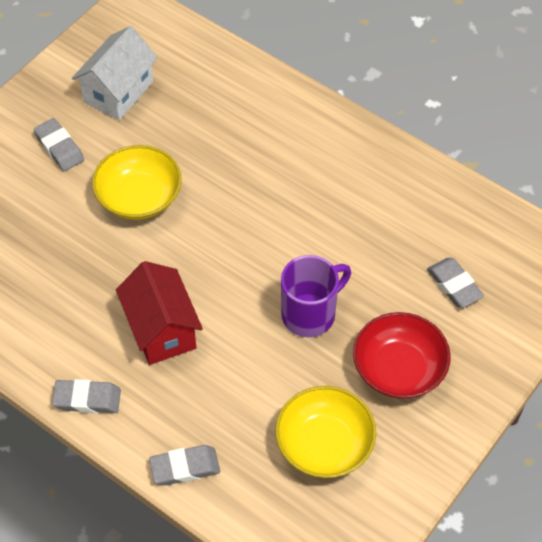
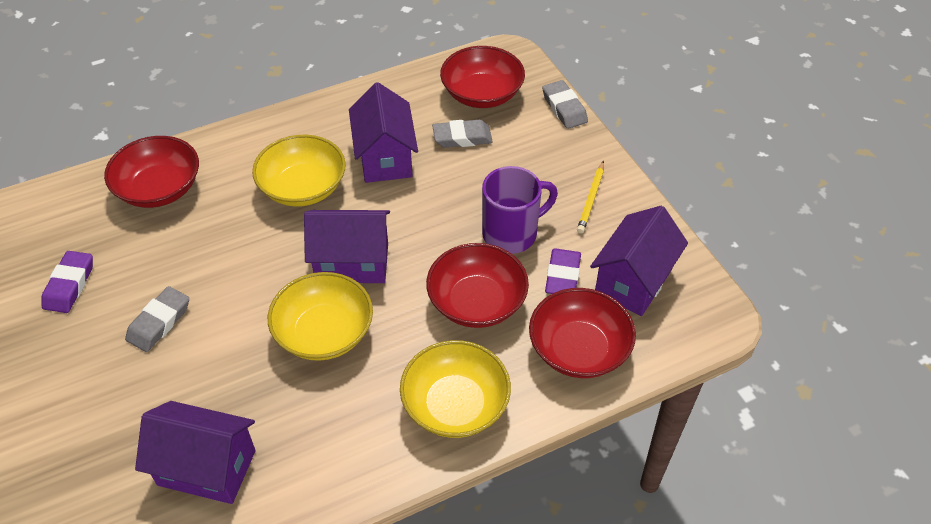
grey eraser: [34,118,84,171] [52,379,121,413] [149,445,220,485] [427,258,484,308] = 4 -> [125,286,189,352] [432,120,493,148] [542,80,588,129] = 3
purple eraser: none = 0 -> [42,251,93,313] [545,248,581,294] = 2
purple house: none = 0 -> [135,401,256,504] [304,210,390,283] [349,82,418,183] [590,206,688,316] = 4
red bowl: [353,312,451,399] = 1 -> [104,136,199,208] [426,243,529,328] [440,46,525,108] [529,288,636,378] = 4
red house: [116,261,203,365] = 1 -> none = 0
white house: [72,26,158,120] = 1 -> none = 0
yellow bowl: [92,145,182,220] [275,386,376,478] = 2 -> [252,135,346,207] [268,272,373,361] [400,340,511,438] = 3
yellow pencil: none = 0 -> [577,161,604,234] = 1

